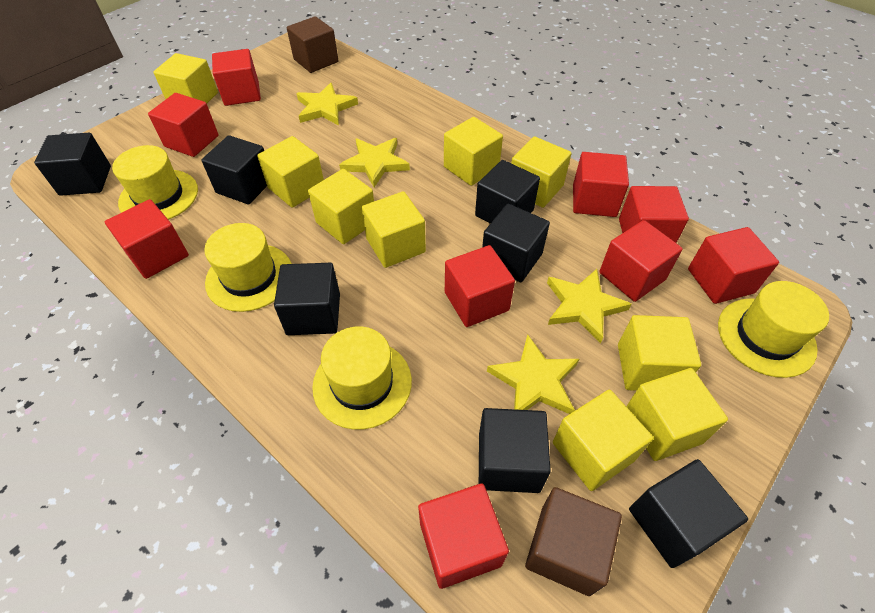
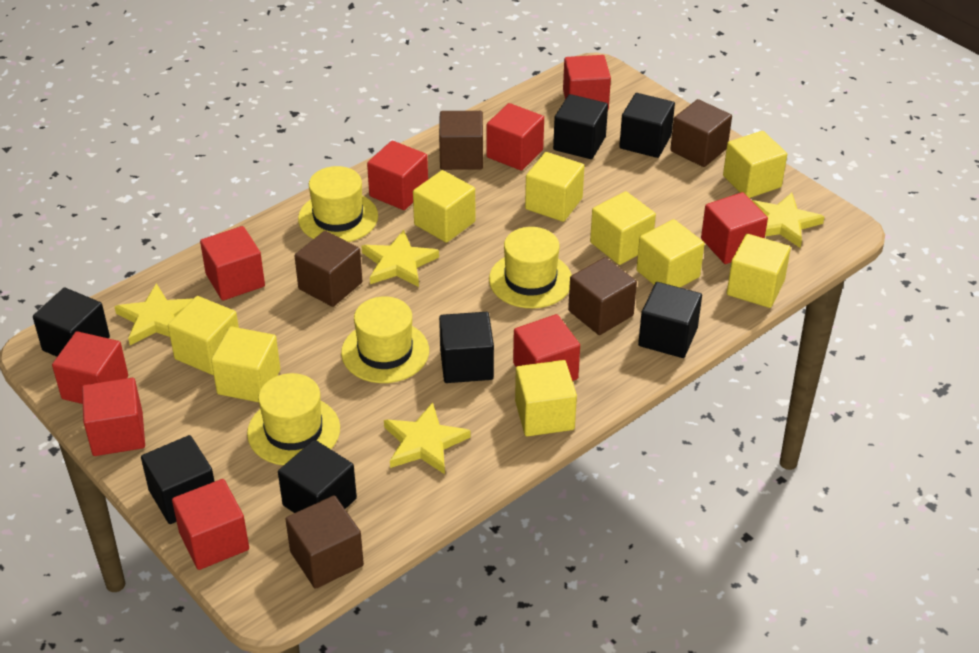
brown cube: [287,16,339,73] [525,487,622,596] = 2 -> [285,496,364,589] [295,231,362,307] [439,111,483,170] [568,257,637,335] [670,99,732,167] = 5

